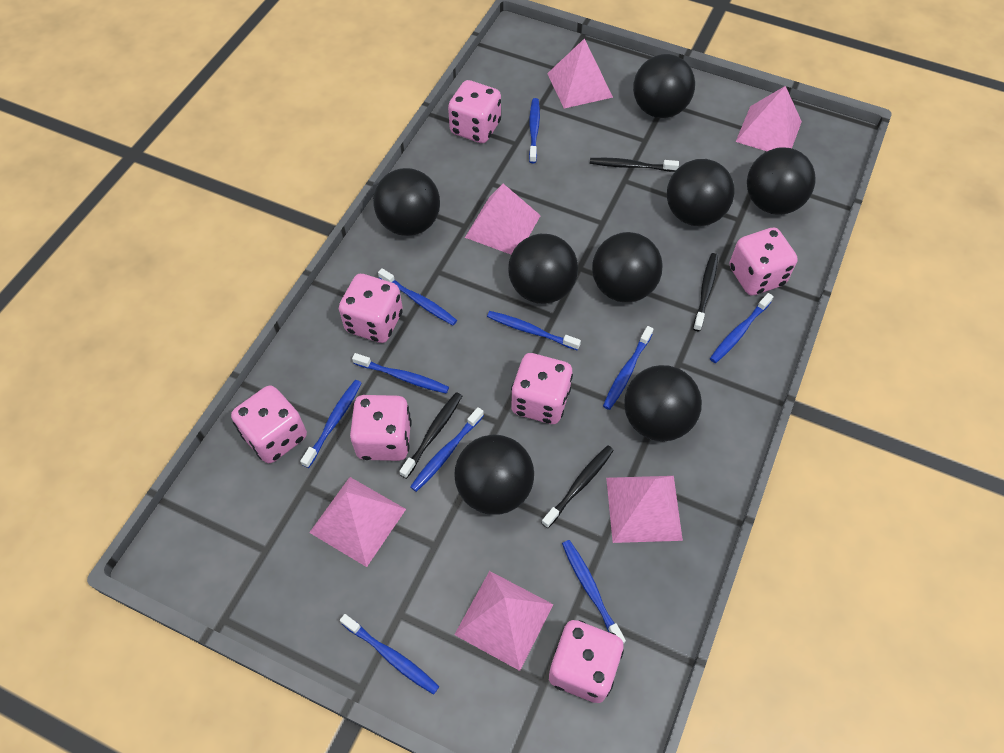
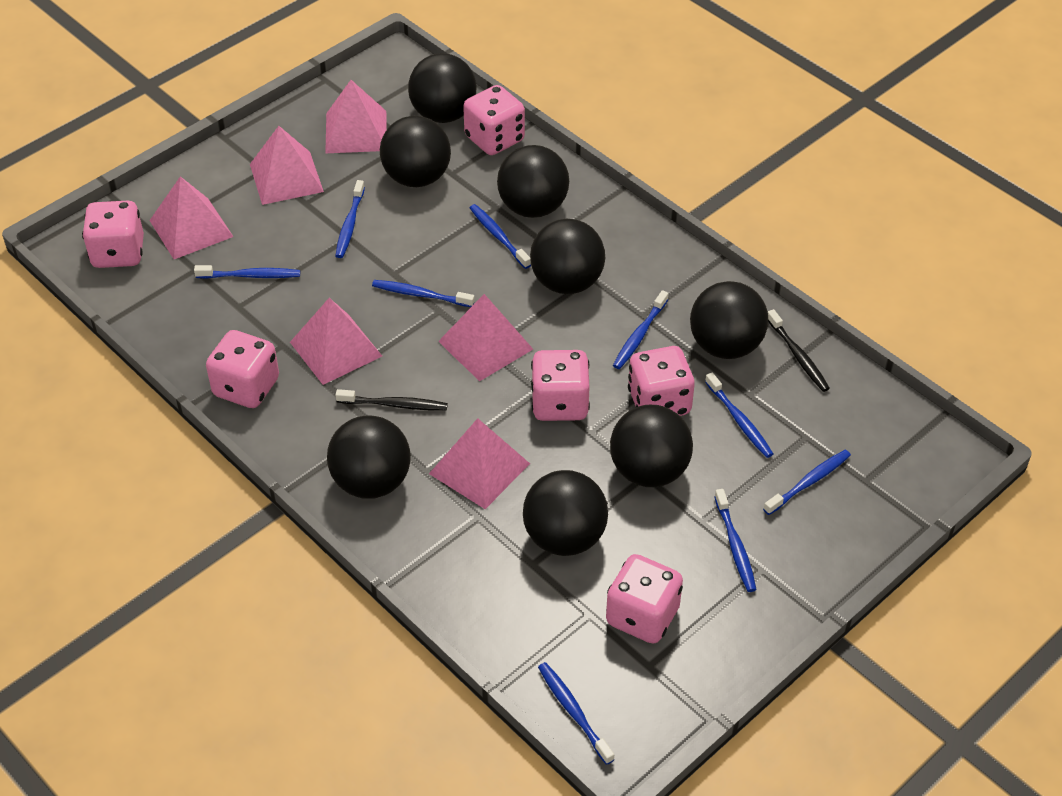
black toothbrush: [399,392,462,479] [542,445,614,528] [590,158,679,172] [693,253,718,331] = 4 -> [336,389,448,411] [768,309,830,392] = 2
blue toothbrush: [300,380,362,468] [340,614,440,695] [352,353,449,394] [378,268,457,325] [410,407,484,492] [487,311,581,351] [529,98,540,163] [562,540,626,644] [603,326,654,410] [710,293,774,363] = 10 -> [194,265,300,279] [335,180,365,258] [372,280,475,307] [470,204,531,269] [538,662,614,765] [613,290,668,369] [705,372,773,458] [714,489,757,592] [763,450,851,515] = 9
pink dice: [231,385,307,463] [339,274,403,343] [350,395,412,461] [448,80,501,143] [511,353,573,424] [549,620,624,703] [730,227,798,295] = 7 -> [82,201,144,268] [206,330,279,408] [463,85,525,155] [531,350,590,421] [606,554,683,644] [628,346,695,416] = 6

